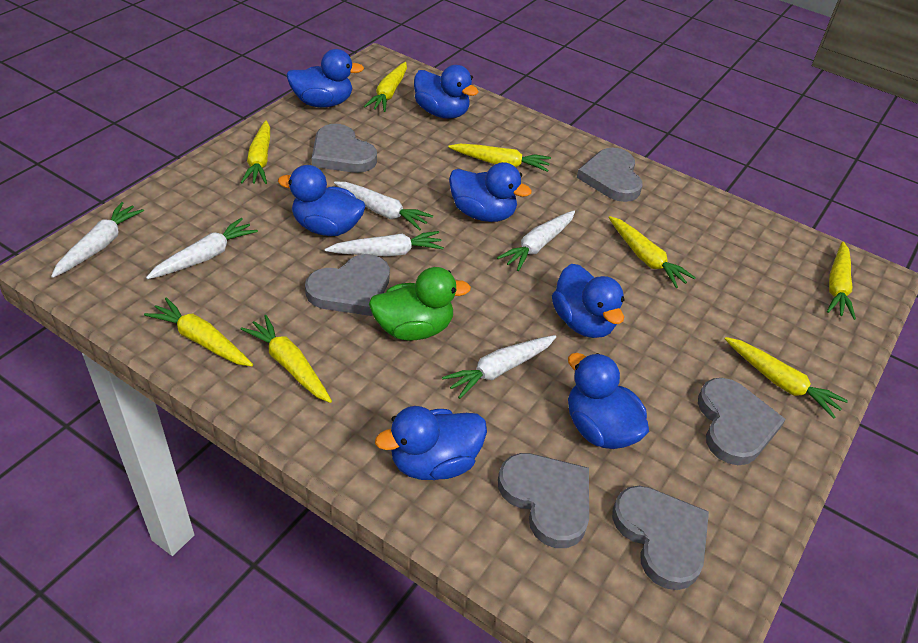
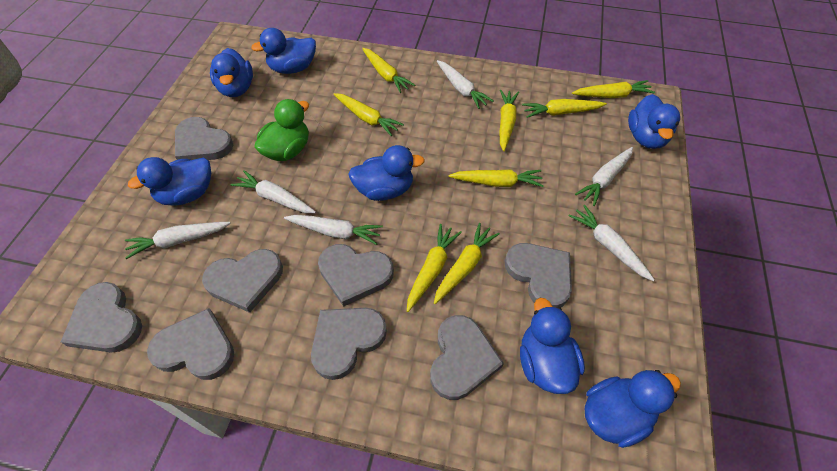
grey heart: [305,254,390,316] [312,124,377,173] [498,453,589,548] [577,148,642,202] [612,486,709,590] [698,378,786,465] = 6 -> [61,282,142,353] [147,308,234,380] [175,117,233,160] [202,249,283,313] [311,308,387,380] [318,244,394,307] [430,315,504,400] [505,243,572,308] = 8

